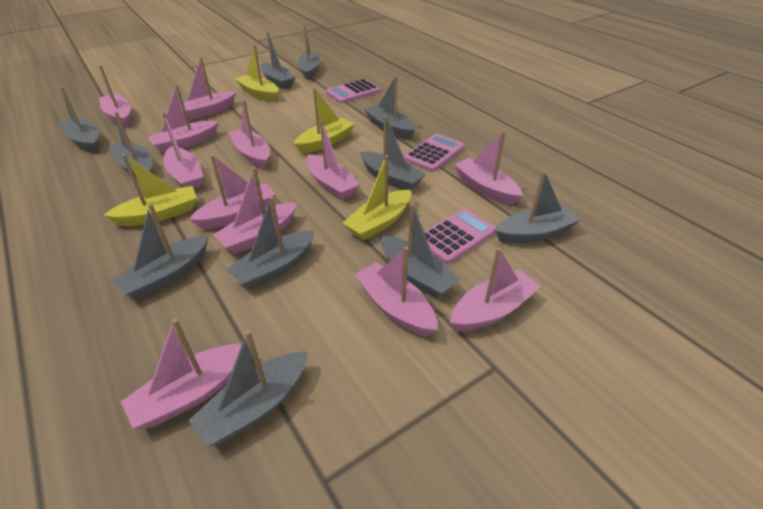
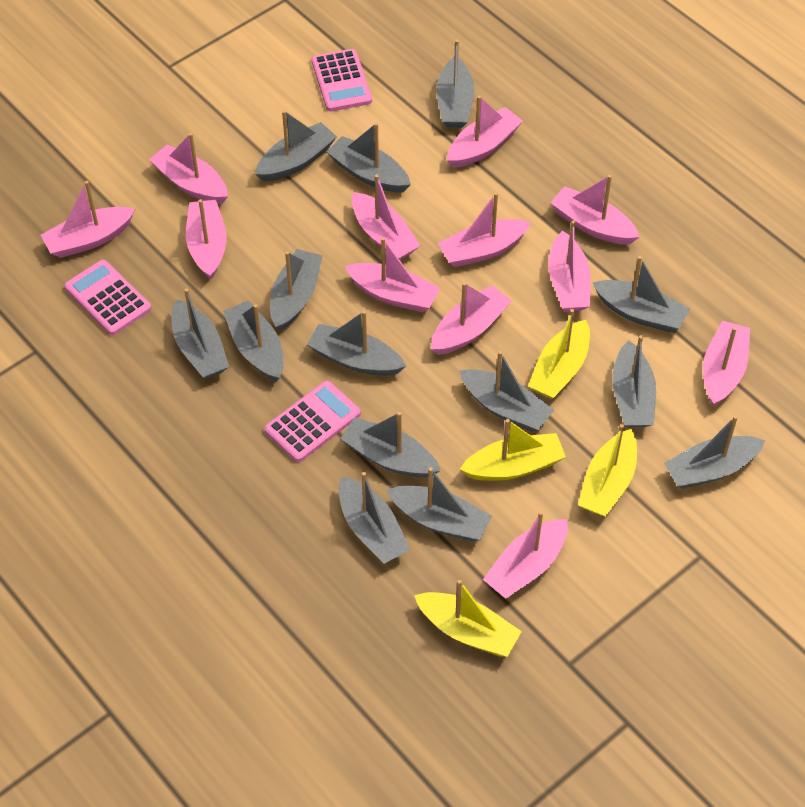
grey boat: [59,87,99,152] [109,112,152,178] [111,204,208,299] [189,330,308,447] [226,197,315,289] [260,31,295,89] [297,25,320,80] [360,115,426,190] [364,76,415,140] [380,203,461,298] [495,171,581,243] = 11 -> [172,288,229,379] [223,300,284,382] [255,110,337,182] [270,249,323,331] [307,311,406,376] [327,123,411,192] [339,472,410,564] [340,412,440,478] [387,467,492,541] [436,40,474,128] [459,351,554,432] [593,256,690,333] [612,335,656,427] [664,415,765,489] = 14

